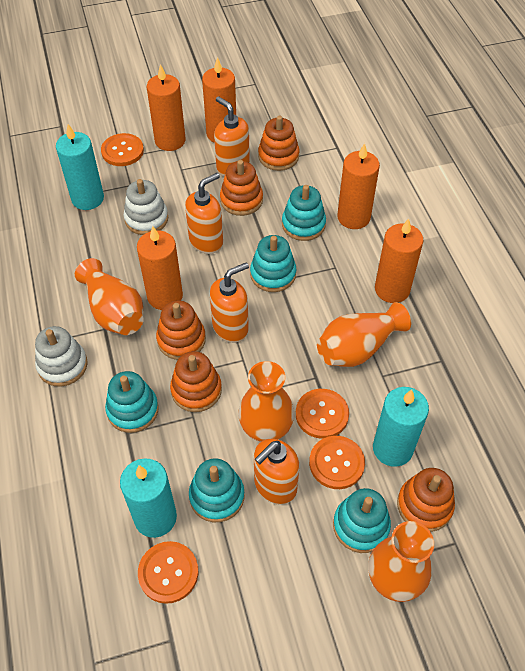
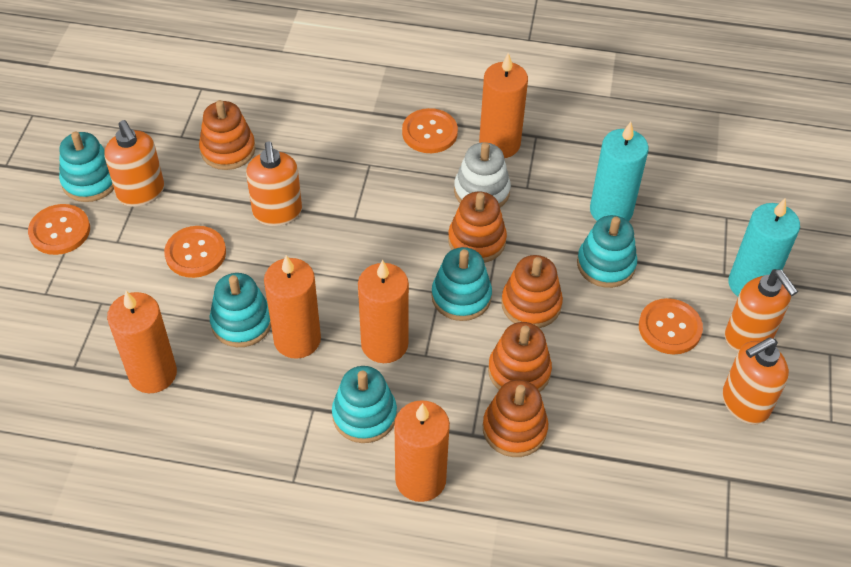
orange vase: [75,258,144,335] [238,361,294,442] [317,302,411,367] [368,521,434,602] = 4 -> none = 0
turquoise candle: [56,124,104,210] [120,458,177,538] [373,387,429,467] = 3 -> [590,122,649,221] [728,198,800,297] = 2
white stacking toy: [35,326,88,387] [124,179,168,235] = 2 -> [454,142,511,207] = 1

